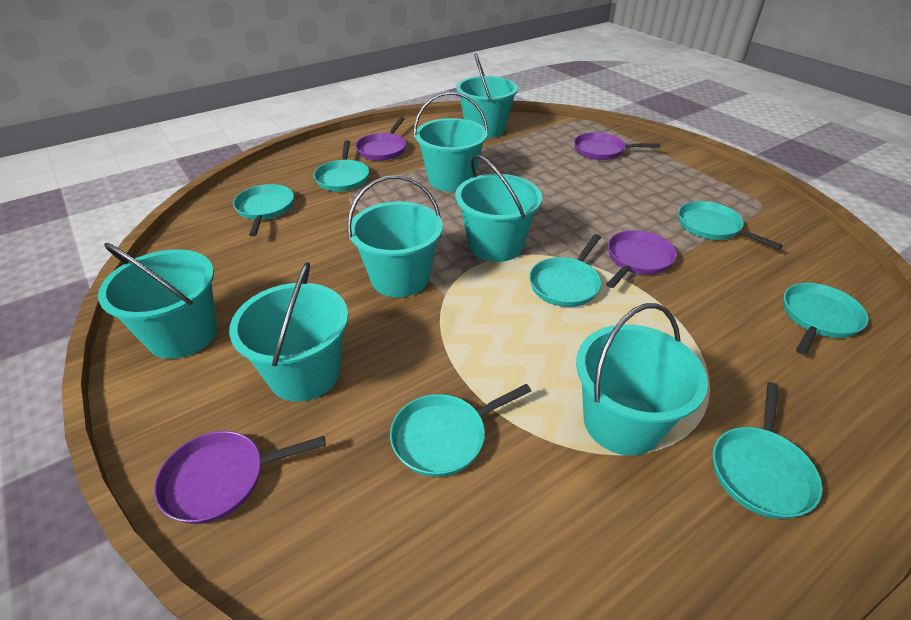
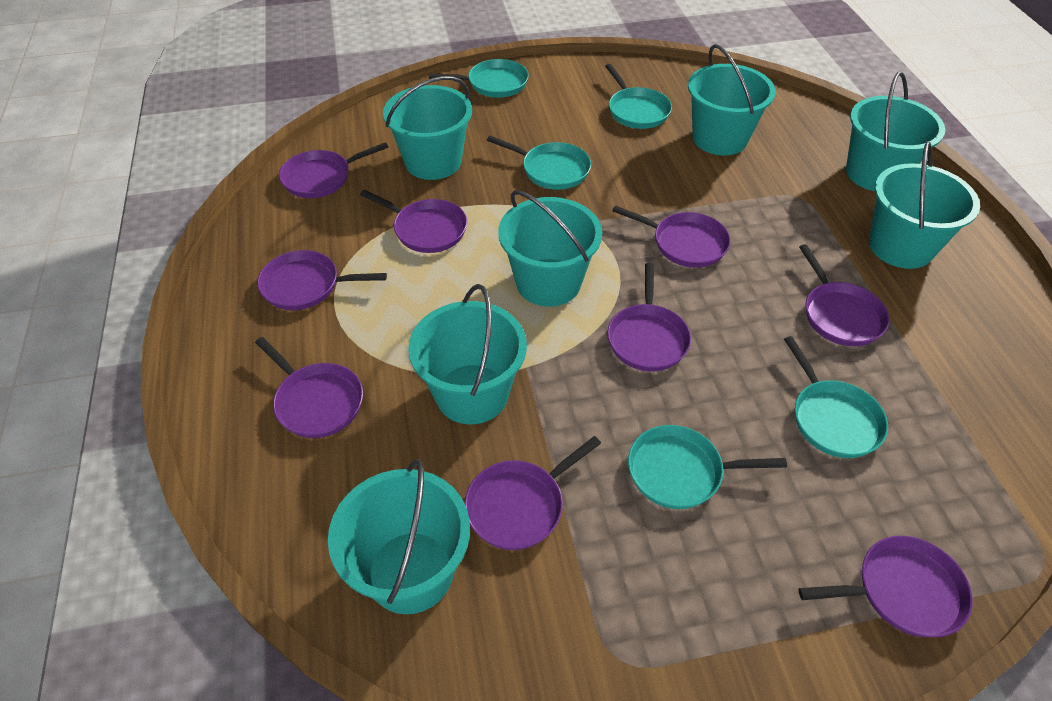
purple pan: [154,431,326,524] [356,117,406,161] [574,132,661,160] [606,230,677,288] = 4 -> [255,337,363,438] [257,250,387,310] [279,142,388,198] [360,190,467,253] [465,436,601,550] [607,263,691,371] [612,205,730,268] [799,244,890,346] [799,536,973,637] = 9
turquoise pan: [233,184,294,236] [314,140,369,191] [390,384,531,477] [529,234,601,307] [678,201,783,249] [713,382,823,519] [783,283,869,355] = 7 -> [429,59,529,98] [487,136,591,190] [605,64,672,129] [628,425,787,509] [784,336,888,458] = 5

